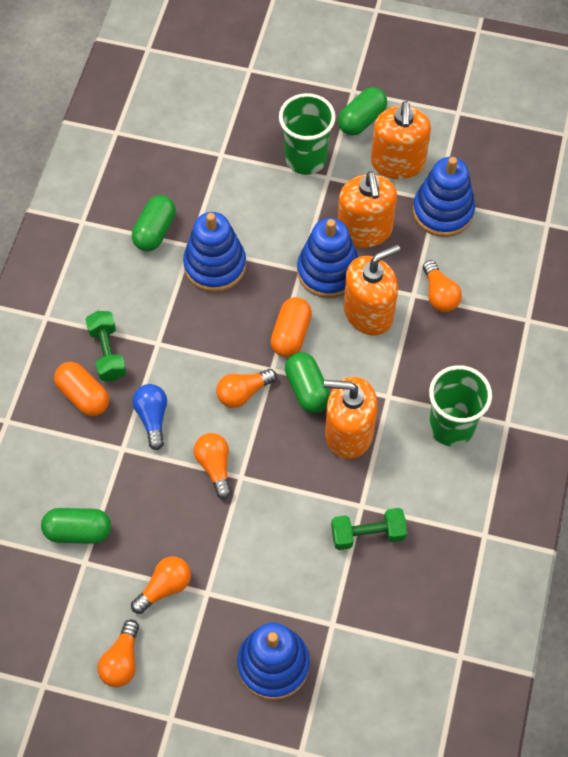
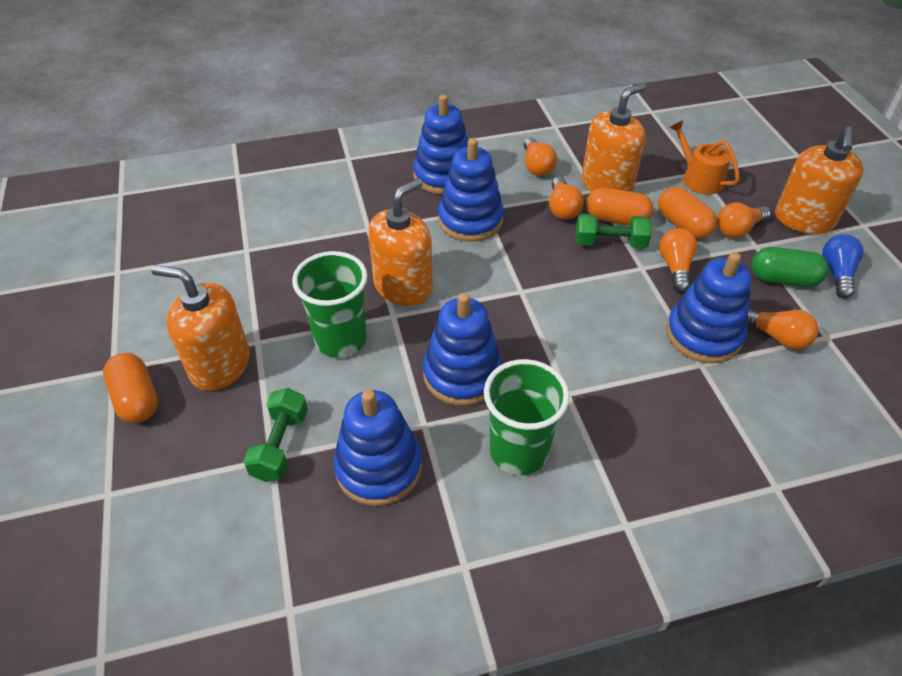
blue stacking toy: [183,212,246,292] [237,623,310,700] [297,218,358,298] [413,157,475,237] = 4 -> [333,390,422,506] [413,94,468,195] [423,293,502,406] [438,138,504,242] [666,252,752,364] = 5
green capsule: [41,508,111,544] [132,195,176,251] [285,352,330,413] [338,87,387,136] = 4 -> [752,247,829,287] = 1
orange capsule: [54,362,109,416] [270,297,312,357] = 2 -> [103,353,158,423] [586,187,654,226] [658,187,717,239] = 3
orange watering can: none = 0 -> [669,120,740,195] = 1

